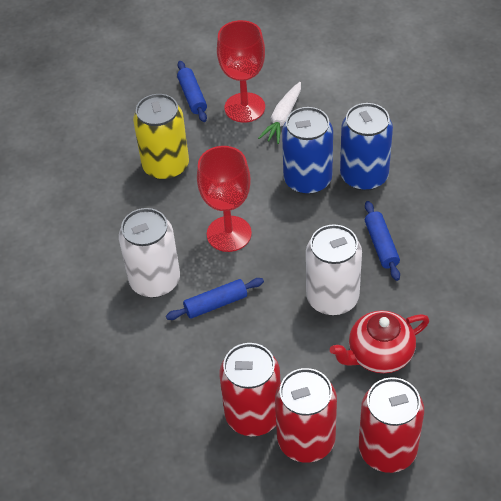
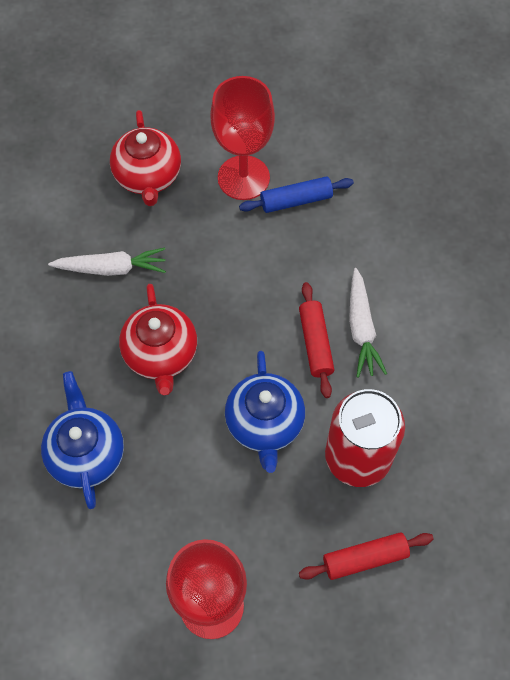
blue can: [282,107,333,195] [340,103,393,191] = 2 -> none = 0
blue rolling pin: [166,278,264,320] [177,61,207,122] [365,201,400,281] = 3 -> [239,177,354,213] = 1
blue teapot: none = 0 -> [41,371,124,509] [225,351,305,473] = 2
red can: [219,343,281,436] [275,368,337,463] [359,377,424,473] = 3 -> [325,389,405,487] = 1
red rolling pin: none = 0 -> [299,282,334,398] [299,532,434,580] = 2
red teapot: [330,310,429,373] = 1 -> [110,110,181,206] [119,284,197,395] = 2
white can: [119,208,180,298] [306,224,362,316] = 2 -> none = 0
white carrot: [258,82,301,144] = 1 -> [48,247,166,276] [349,268,387,378] = 2
yellow can: [133,94,189,180] = 1 -> none = 0

